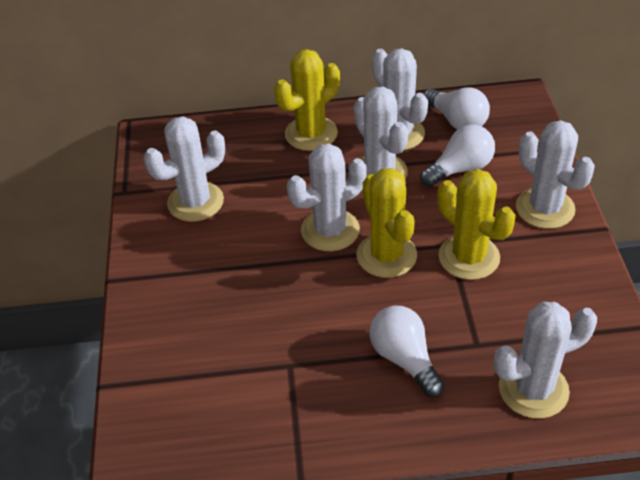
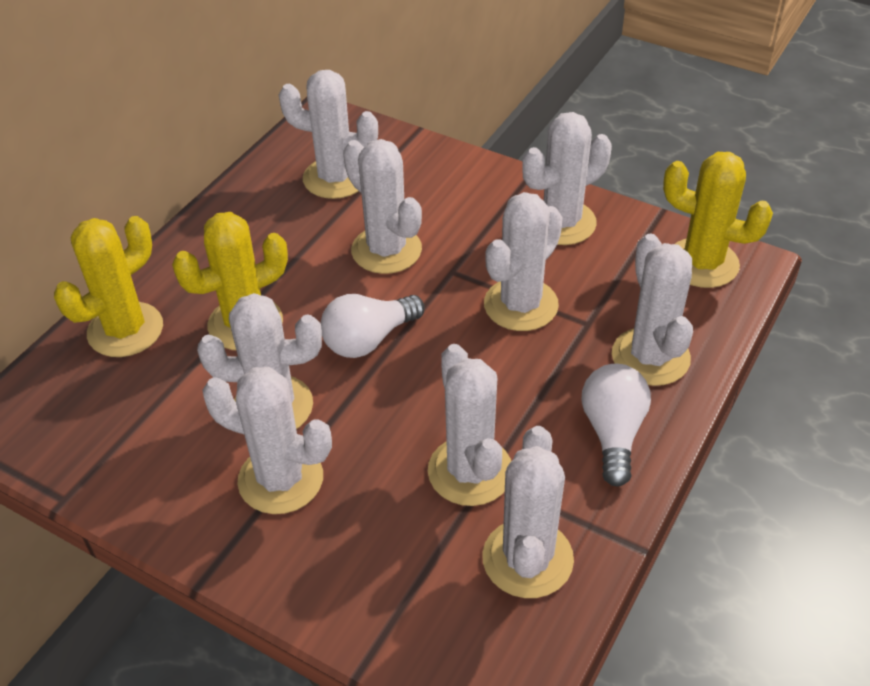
white cactus: [144,116,225,222] [287,143,366,251] [354,87,408,179] [372,48,428,150] [494,302,597,419] [516,120,595,229] = 6 -> [197,293,322,429] [202,367,332,514] [279,70,378,199] [343,139,422,274] [428,344,511,506] [482,426,574,598] [484,192,563,331] [522,112,612,245] [612,234,693,386] = 9
white light bulb: [370,306,445,398] [420,124,495,187] [423,87,490,130] = 3 -> [321,294,425,358] [582,364,651,487] = 2

